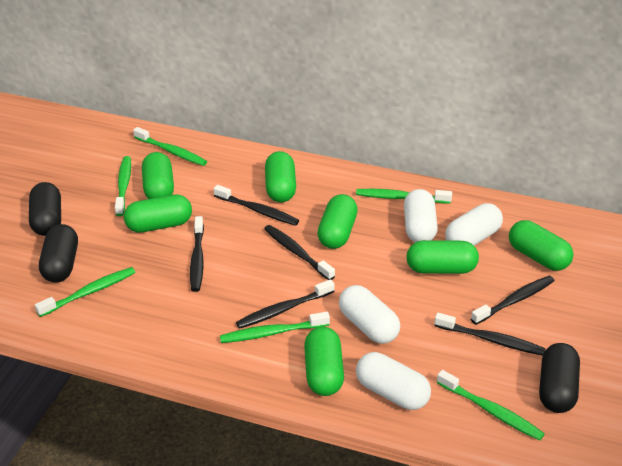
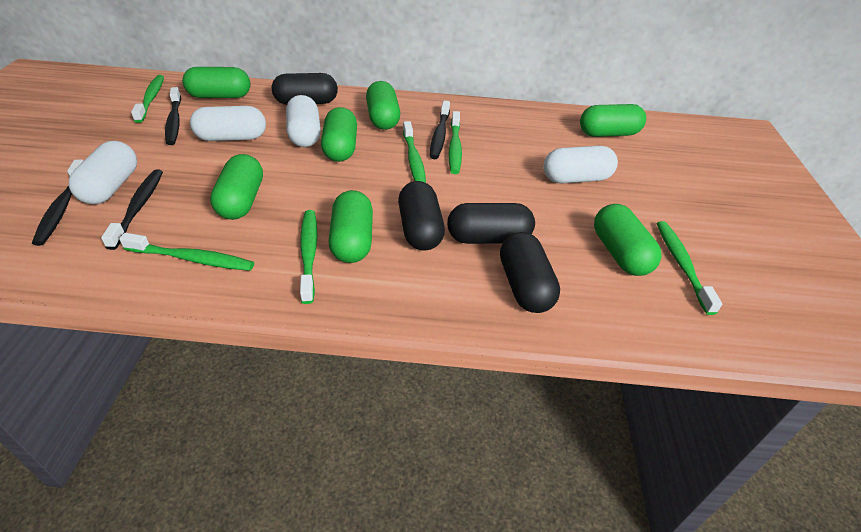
black capsule: [29,182,61,236] [39,224,78,283] [539,343,580,413] = 3 -> [272,73,338,105] [398,181,445,250] [447,203,535,244] [500,232,560,313] = 4
black toothbrush: [190,216,204,292] [214,185,299,226] [236,279,335,329] [264,225,335,280] [434,313,545,356] [471,276,555,325] = 6 -> [32,159,83,246] [101,169,163,250] [165,87,181,145] [430,100,450,159] = 4

